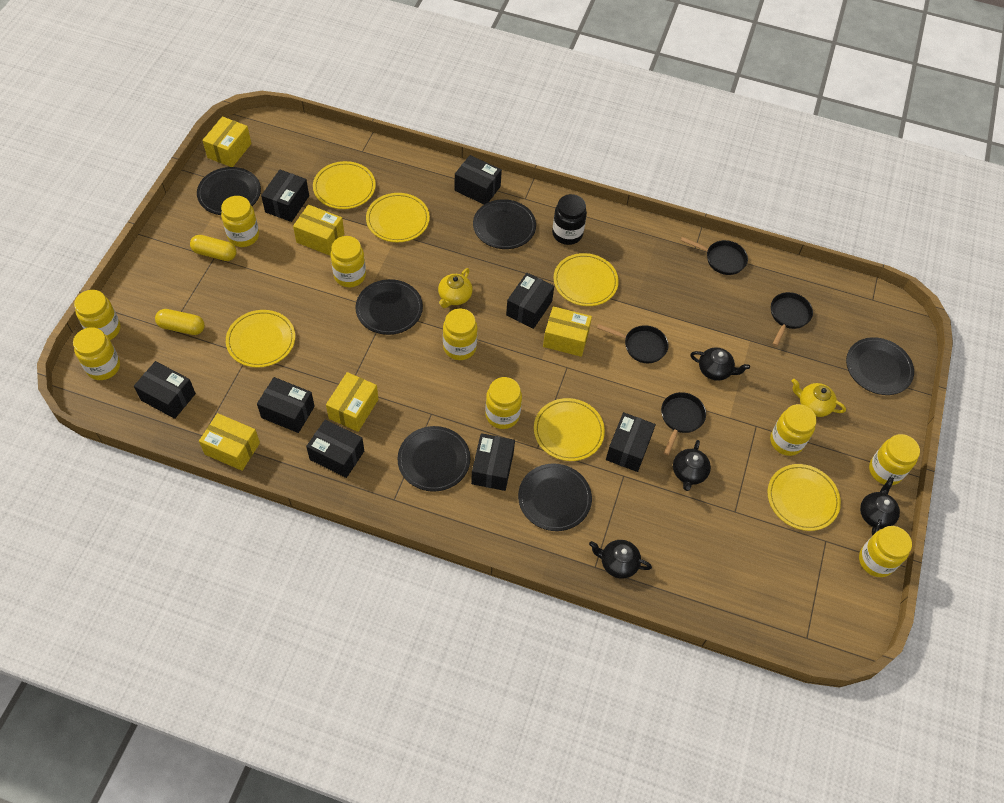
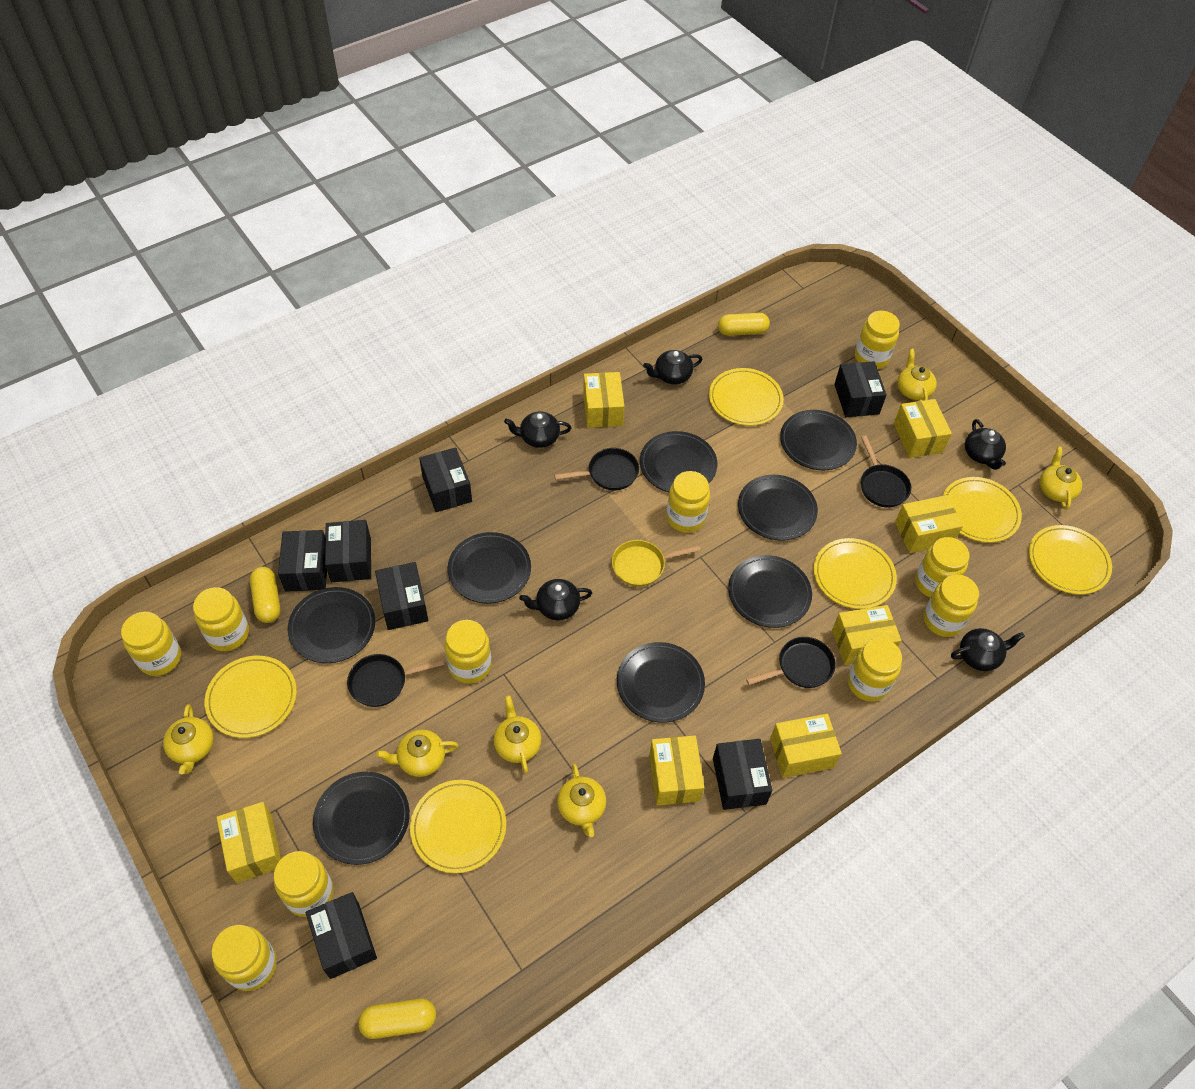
black box: [134,361,196,419] [257,377,315,433] [261,170,309,222] [306,419,364,478] [455,155,502,204] [471,433,515,491] [506,273,554,329] [606,412,656,472] = 8 -> [278,530,327,592] [306,892,377,979] [325,520,371,582] [375,562,428,630] [419,447,472,512] [713,739,772,810] [834,362,887,417] = 7
black jar: [552,194,587,245] = 1 -> none = 0
black plate: [197,167,261,215] [355,279,423,335] [397,426,470,492] [473,199,536,249] [518,463,592,531] [846,337,914,395] = 6 -> [288,587,375,663] [313,772,410,865] [447,532,531,604] [617,642,705,722] [640,431,717,492] [728,555,812,628] [738,475,818,541] [780,410,857,470] = 8
black teapot: [589,540,652,579] [673,440,711,491] [690,348,750,381] [860,477,900,535] = 4 -> [504,411,571,448] [519,579,592,621] [643,350,702,384] [951,628,1025,671] [965,419,1006,470] = 5
yellow box: [199,413,260,471] [202,116,252,167] [293,205,344,256] [326,372,378,432] [543,306,592,357] = 5 -> [217,802,281,883] [583,372,624,428] [649,735,705,806] [770,714,842,778] [832,605,901,665] [894,399,952,458] [895,495,963,553] = 7
yellow capsule: [155,309,205,335] [190,235,237,261] = 2 -> [250,567,280,623] [358,999,436,1039] [718,313,770,336] = 3
yellow jar: [73,327,120,380] [74,290,121,340] [221,196,259,247] [330,236,366,287] [443,308,478,360] [485,377,522,429] [770,404,817,456] [859,526,912,577] [869,434,920,485] = 9 -> [121,612,181,676] [193,587,249,651] [212,925,277,991] [274,851,333,917] [444,620,491,684] [666,471,710,533] [848,638,902,702] [855,311,900,369] [915,537,969,598] [923,574,979,637] = 10
yellow pan: none = 0 -> [612,540,700,587] = 1
yellow teapot: [438,268,473,308] [792,379,846,417] = 2 -> [163,704,214,774] [376,729,458,777] [494,695,541,773] [557,764,606,837] [897,349,937,401] [1039,447,1082,510] = 6

